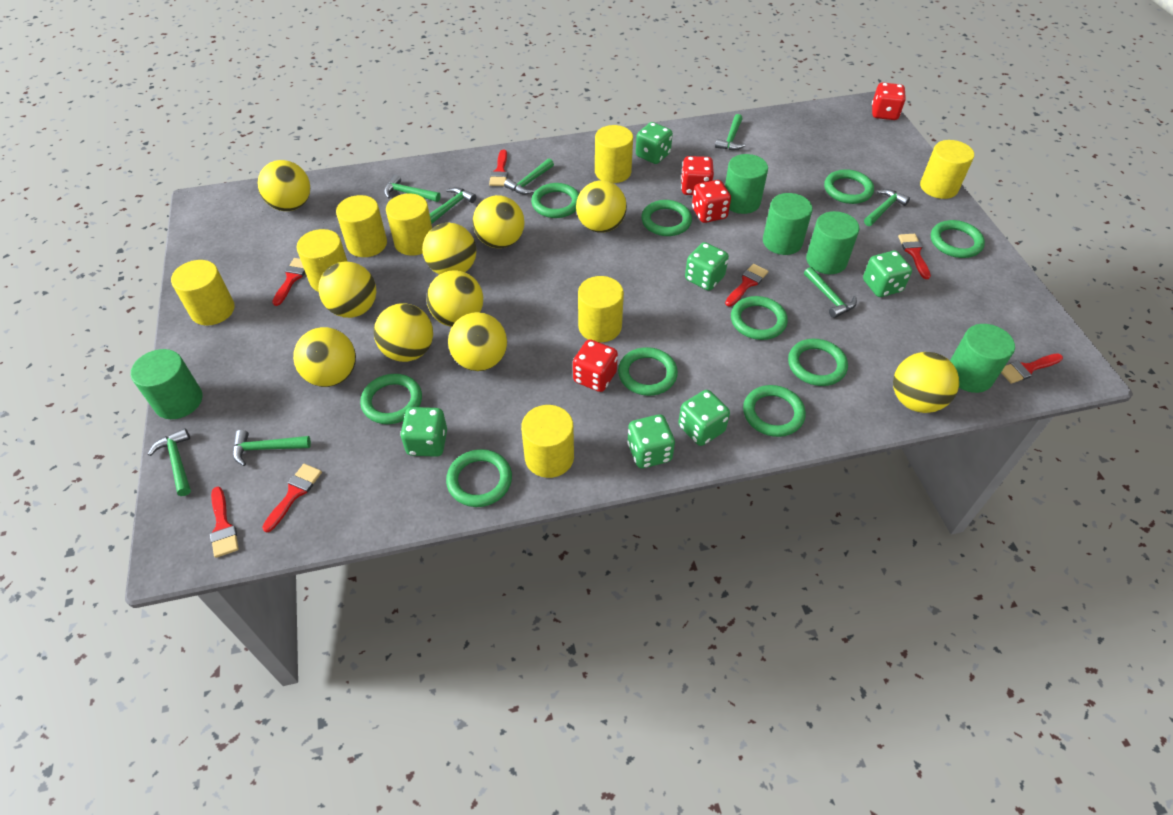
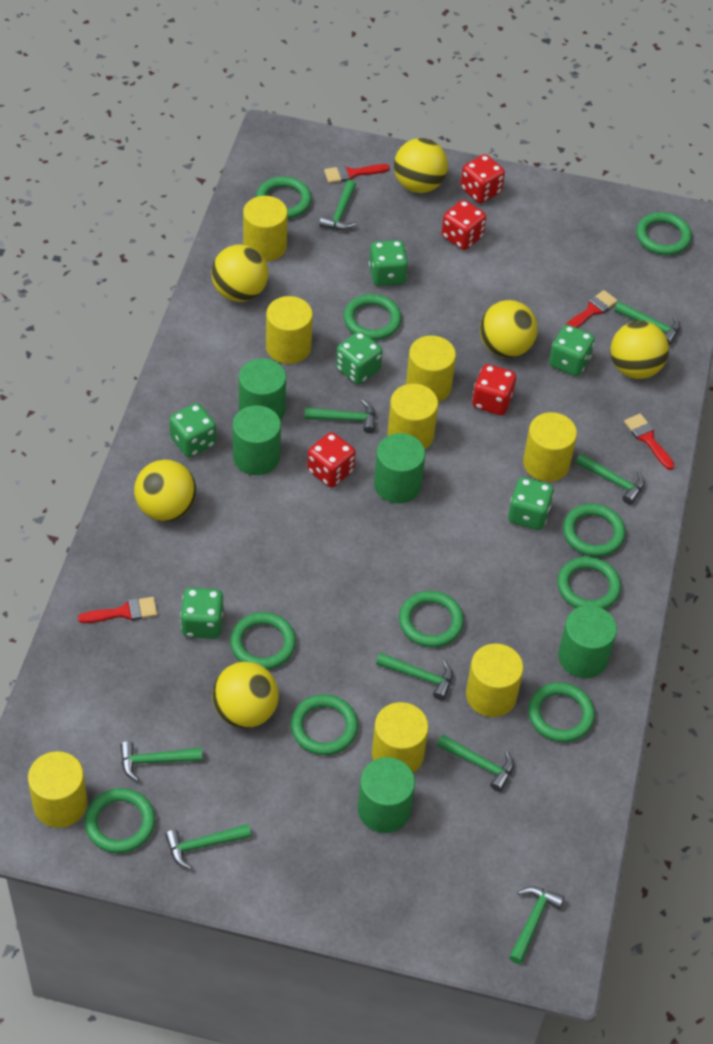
green hammer: [148,428,191,496] [233,430,311,466] [384,174,441,202] [430,187,476,224] [504,158,554,195] [715,114,746,150] [804,267,857,318] [864,189,910,226] = 8 -> [120,741,202,782] [165,824,251,870] [305,400,375,433] [319,180,356,230] [376,653,453,700] [437,734,514,792] [509,886,564,964] [576,453,645,505] [614,301,680,345] = 9
red brush: [210,487,239,558] [262,464,322,532] [272,258,305,306] [489,149,508,186] [725,264,768,306] [898,234,931,279] [1001,353,1063,384] = 7 -> [78,597,157,623] [324,164,390,183] [565,290,618,328] [624,413,675,470] = 4
yellow ball: [257,160,310,211] [293,327,356,387] [318,261,376,318] [374,304,433,362] [422,223,476,275] [427,270,483,327] [448,312,507,371] [473,195,525,248] [576,180,627,233] [893,352,959,413] = 10 -> [134,460,196,522] [211,245,268,302] [212,662,279,728] [394,138,448,193] [480,300,538,358] [610,321,669,379] = 6

